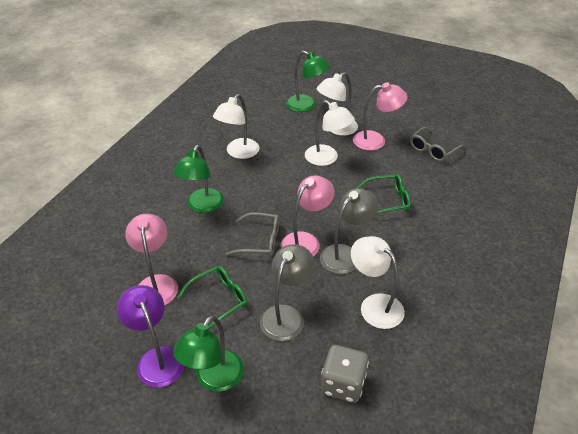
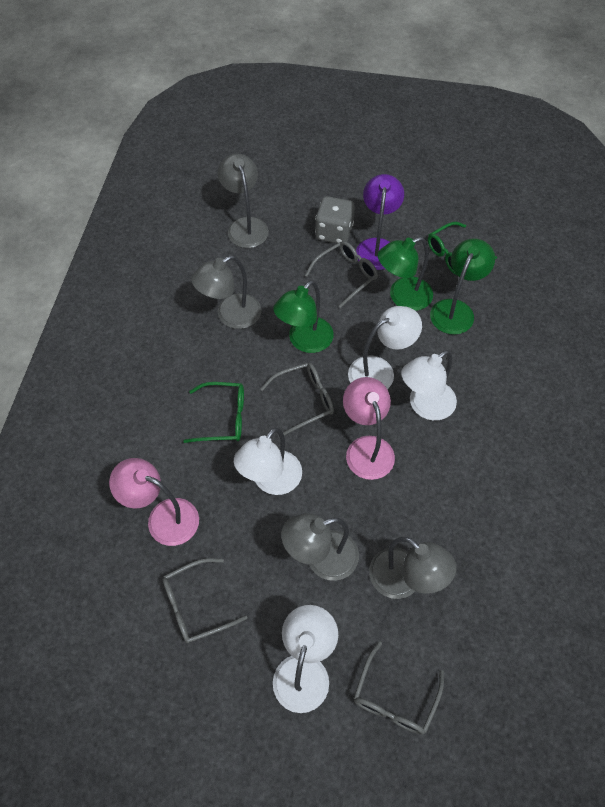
grey glasses: [226,212,279,256] [410,127,465,162] = 2 -> [162,558,247,643] [260,363,334,435] [305,241,378,308] [354,642,444,735] = 4
grey lamp: [260,244,315,341] [320,188,378,274] = 2 -> [191,255,261,329] [218,154,269,248] [281,514,359,581] [369,537,457,599] = 4
pink lamp: [125,214,178,305] [281,175,335,257] [353,82,408,151] = 3 -> [109,458,199,546] [343,377,395,480] = 2

